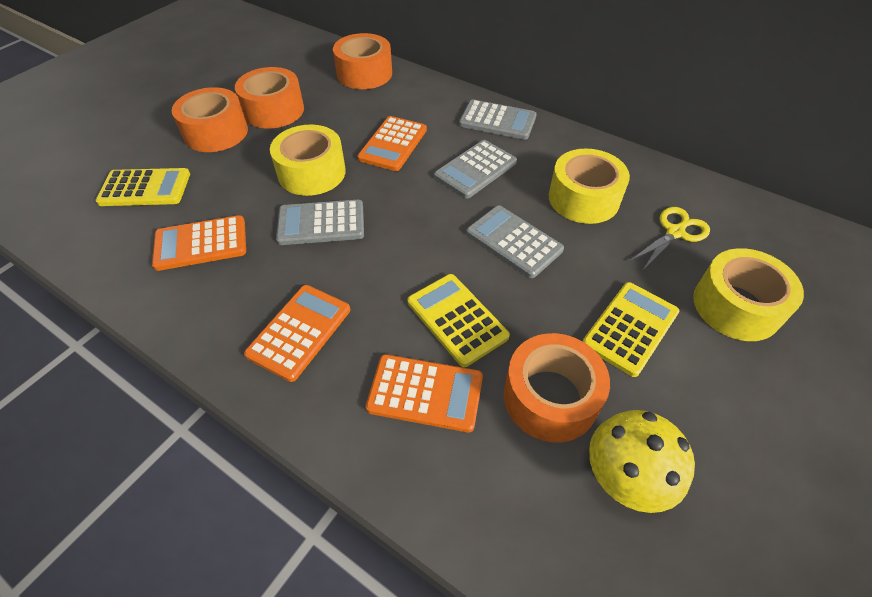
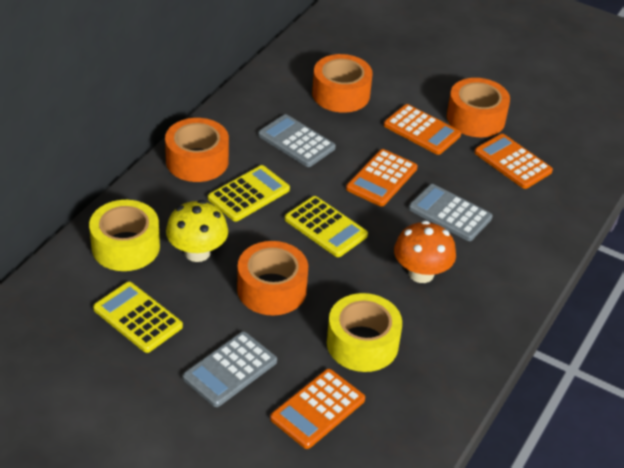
grey calculator: [276,200,364,245] [434,140,517,199] [459,99,537,140] [466,205,564,278] = 4 -> [183,331,277,407] [258,114,336,167] [409,184,493,241] = 3
orange mushroom: none = 0 -> [394,221,456,283] = 1
yellow scissors: [630,207,710,270] = 1 -> none = 0
yellow tape: [270,125,346,196] [549,148,630,224] [693,248,804,341] = 3 -> [89,200,160,271] [327,293,402,372] = 2

